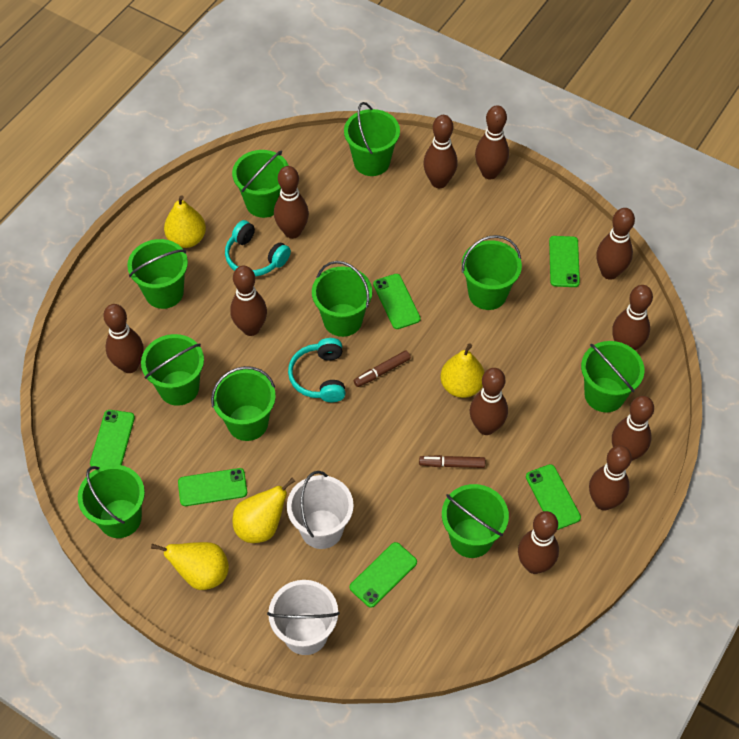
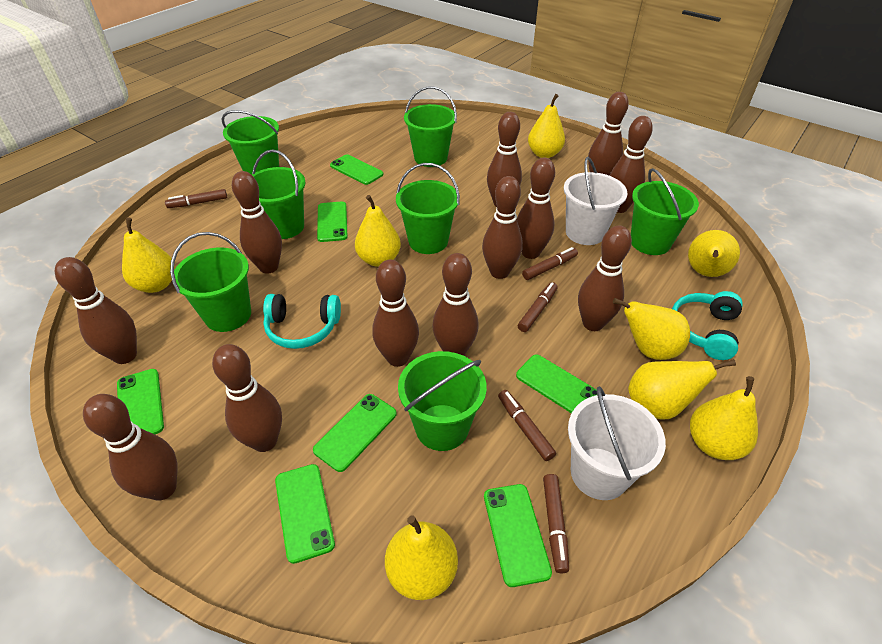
brown bowling pin: [103,304,144,373] [230,266,267,336] [274,166,309,239] [423,115,458,188] [470,368,508,435] [475,105,509,179] [518,511,559,574] [589,445,632,510] [596,208,635,280] [612,285,653,351] [612,396,654,461] = 11 -> [55,257,137,364] [83,394,178,501] [212,344,282,452] [232,171,282,274] [372,260,419,367] [432,253,479,356] [482,176,523,279] [487,112,522,207] [517,158,555,259] [578,226,632,331] [588,92,629,176] [610,116,653,213] = 12
brown marker: [354,351,411,387] [419,455,485,468] = 2 -> [165,189,227,208] [498,390,556,461] [518,282,558,332] [522,247,578,280] [543,474,569,573] = 5
green bucket: [78,465,145,538] [127,239,188,309] [141,334,204,406] [211,366,276,441] [232,150,289,218] [312,261,372,337] [344,102,400,176] [442,484,509,558] [462,235,522,310] [581,341,645,412] = 10 -> [170,232,251,332] [222,110,279,175] [252,149,306,239] [396,163,460,254] [398,351,487,451] [404,87,457,167] [631,168,699,255] = 7
green phone: [90,410,135,467] [178,468,247,506] [350,542,417,608] [373,274,421,329] [526,464,581,530] [549,236,580,287] = 6 -> [117,369,164,434] [275,464,335,564] [313,394,397,472] [317,201,348,242] [330,154,384,185] [484,484,552,587] [516,354,597,413] = 7
yellow pear: [151,542,229,590] [164,195,206,248] [232,478,295,543] [441,343,485,398] = 4 -> [122,217,175,293] [355,195,401,267] [385,515,458,600] [528,94,565,158] [613,298,690,360] [628,359,736,420] [688,230,740,277] [690,376,758,460] = 8

